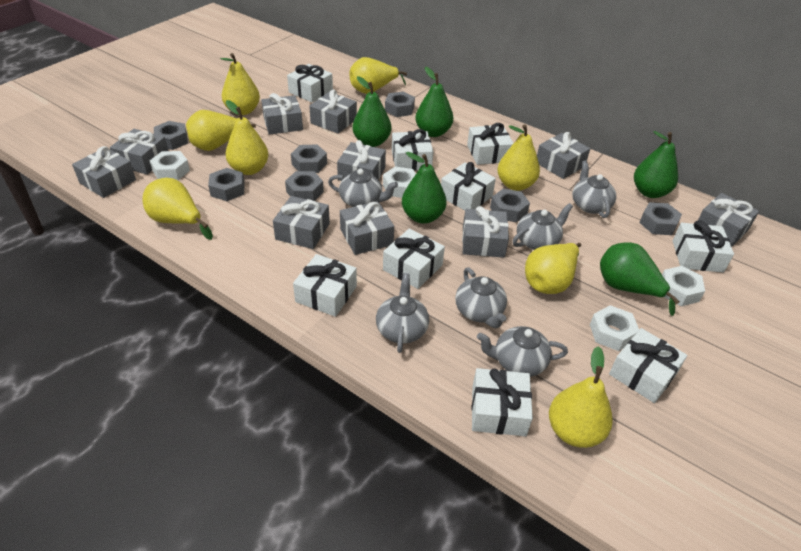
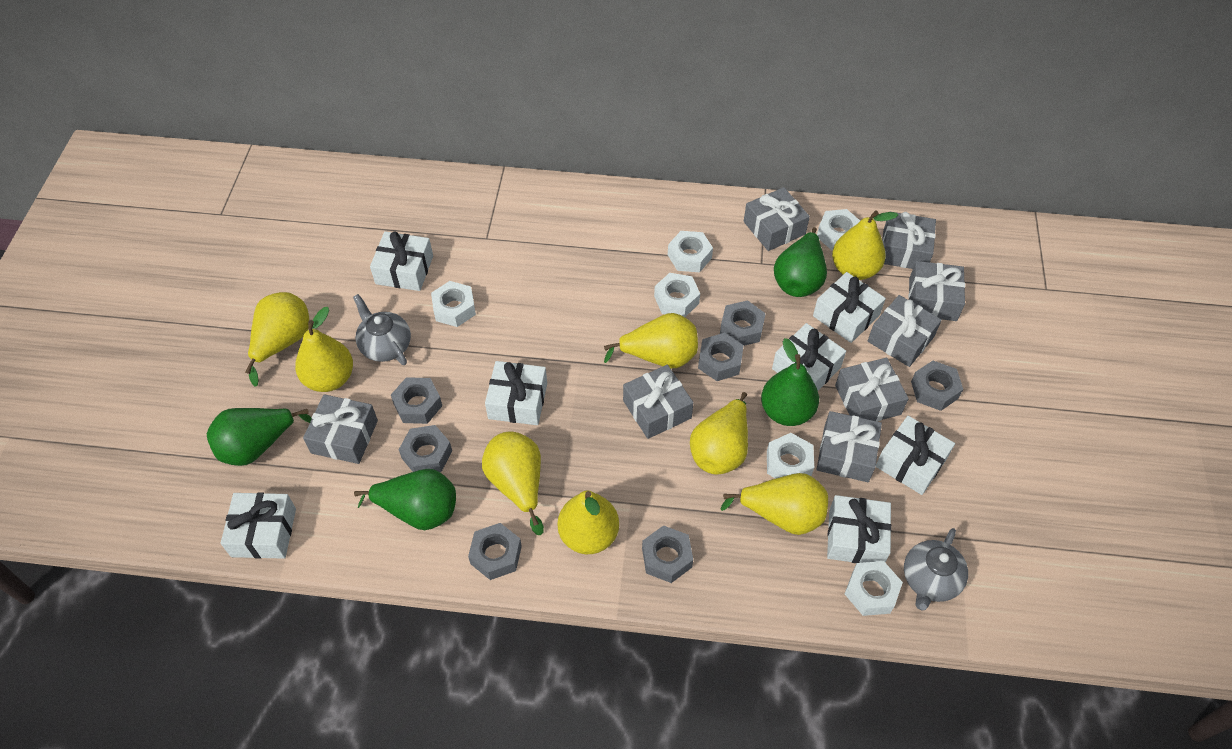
green pear: [352,76,391,147] [402,152,447,224] [415,67,453,137] [600,243,680,316] [634,131,678,198] = 5 -> [207,408,312,466] [354,469,456,530] [761,338,819,426] [774,227,827,297] = 4
grey gift: [72,146,136,198] [110,129,168,175] [261,93,303,135] [273,196,330,249] [309,90,357,134] [337,140,386,181] [340,201,394,255] [462,206,509,258] [537,132,590,179] [698,193,759,247] = 10 -> [303,394,378,464] [623,365,693,439] [744,187,810,251] [817,411,882,482] [835,358,909,421] [868,295,942,367] [882,212,936,269] [909,261,965,321] = 8
grey teapot: [328,169,398,207] [376,273,429,353] [455,268,507,328] [477,326,568,377] [513,203,573,250] [572,161,617,218] = 6 -> [353,294,411,365] [904,528,968,611] = 2
white gift: [287,64,333,103] [293,254,357,317] [383,228,445,289] [392,129,434,171] [441,162,496,210] [467,123,514,165] [472,368,533,436] [609,328,687,403] [673,221,734,273] = 9 -> [221,492,296,559] [370,231,433,291] [485,361,547,425] [772,323,846,390] [813,272,886,343] [827,495,892,563] [876,416,955,495] = 7
white nut: [150,151,190,180] [383,166,416,198] [590,305,639,351] [662,266,705,306] = 4 -> [431,281,476,327] [654,273,700,317] [668,231,713,272] [767,433,814,479] [817,209,860,250] [845,561,903,616] = 6

